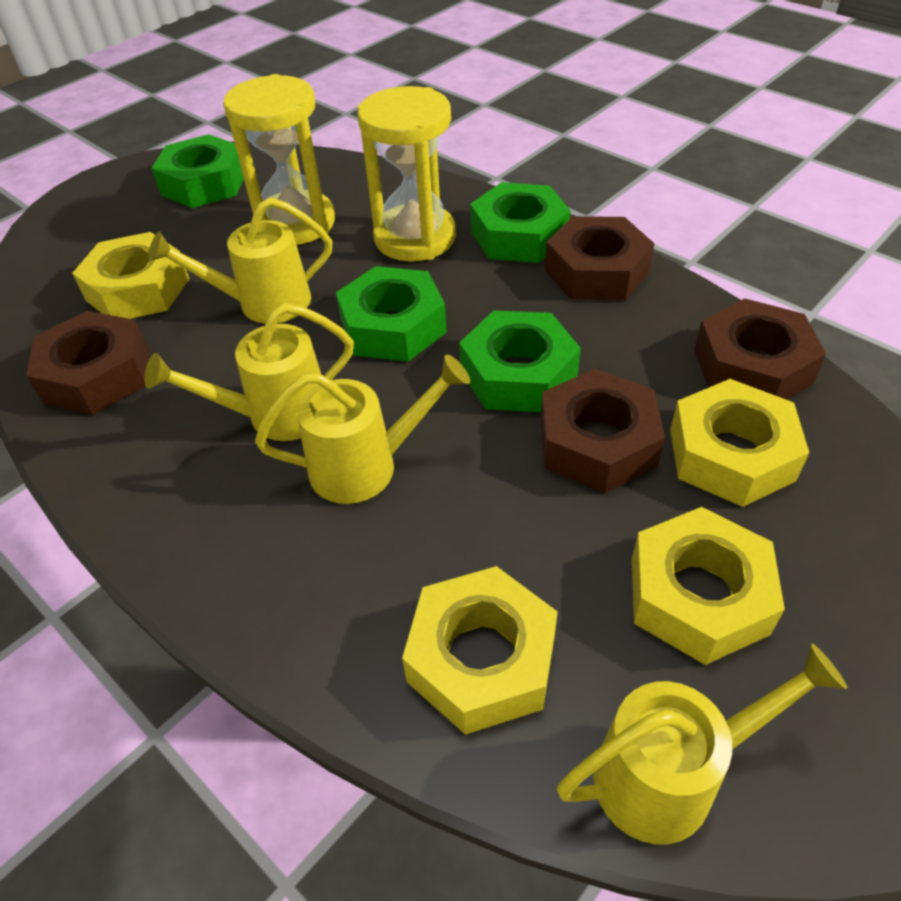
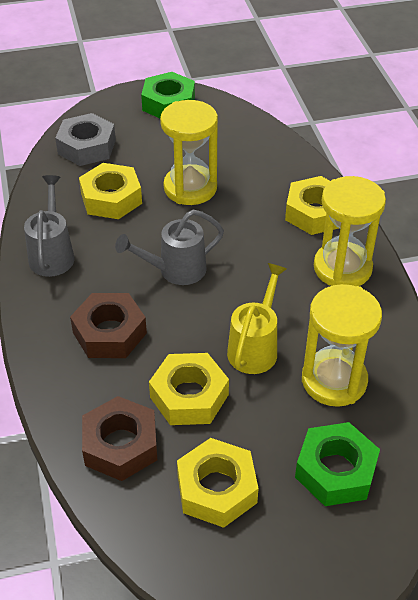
brown nut: [26,311,148,415] [540,369,665,493] [545,216,655,301] [694,299,826,400] = 4 -> [70,293,147,358] [82,396,157,481] = 2
green nut: [151,134,244,208] [336,266,447,362] [459,311,581,412] [470,182,570,263] = 4 -> [141,72,195,118] [295,422,380,506] = 2
grey nut: none = 0 -> [55,113,116,166] = 1
grey watering can: none = 0 -> [24,175,74,277] [115,210,224,285] = 2
yellow hourglass: [223,74,335,245] [358,86,456,261] = 2 -> [160,100,218,205] [302,284,382,407] [314,176,386,286] = 3
yellow watering can: [144,303,354,441] [148,197,332,324] [255,354,470,504] [557,644,847,845] = 4 -> [227,263,287,374] = 1

